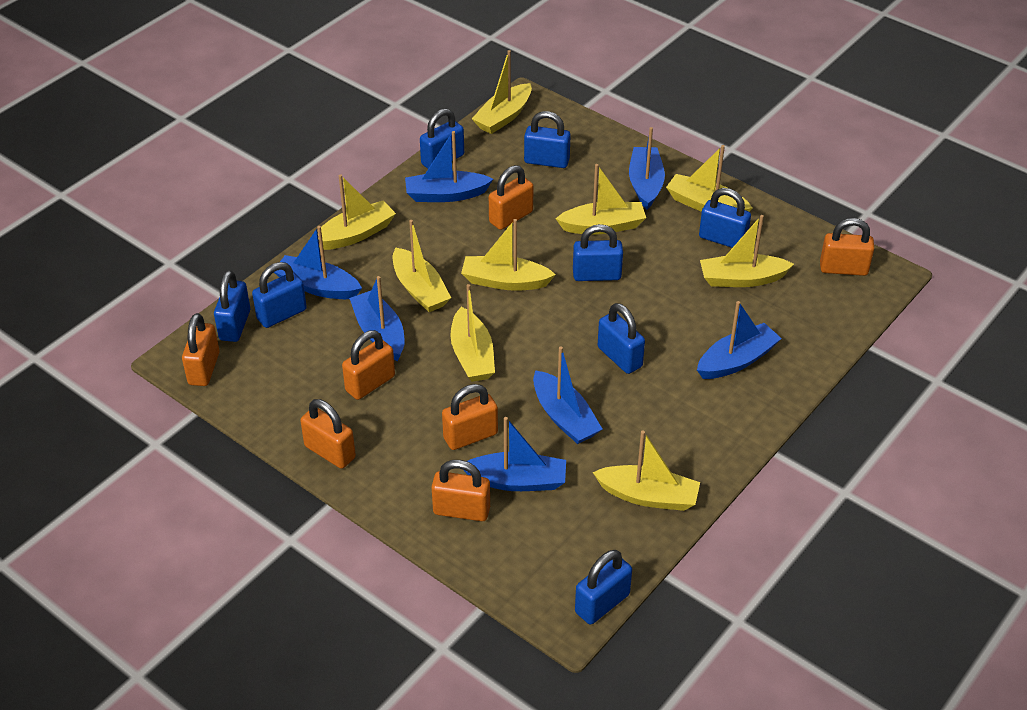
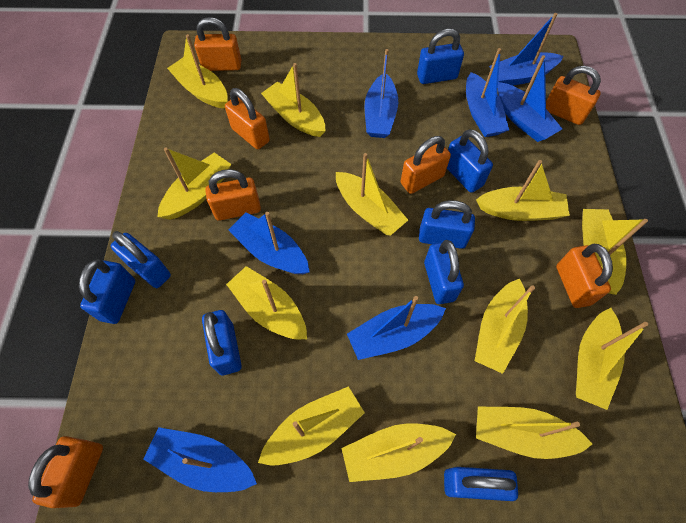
yellow boat: [317,174,396,250] [393,220,451,312] [451,284,495,382] [461,219,556,291] [472,50,532,134] [555,164,646,235] [592,430,700,511] [666,145,752,212] [700,215,794,287] = 9 -> [157,148,231,220] [167,34,228,109] [226,266,307,339] [258,386,365,466] [261,63,326,137] [336,153,408,236] [342,424,456,482] [475,279,535,374] [476,160,570,221] [476,406,592,459] [576,308,648,410] [582,209,648,295] = 12

